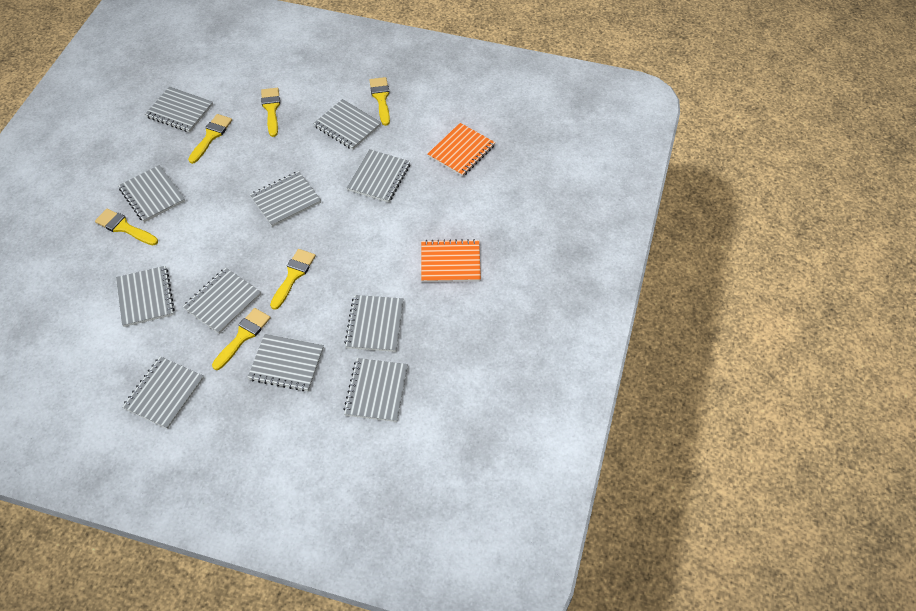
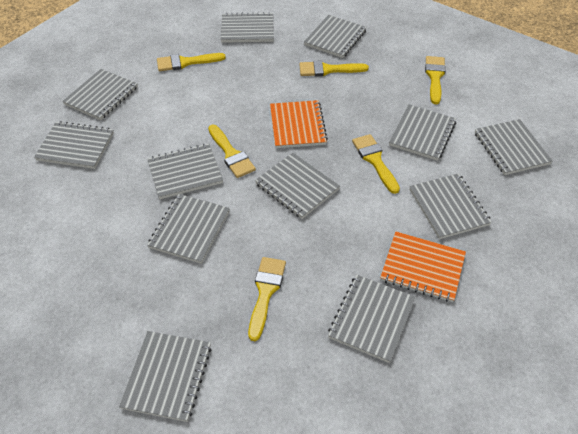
grey notebook: [116,266,175,327] [118,165,185,222] [122,356,204,429] [145,86,213,132] [183,268,261,334] [247,334,324,391] [250,171,321,227] [313,99,382,150] [343,358,408,422] [344,295,404,352] [347,149,410,203] = 11 -> [34,121,114,169] [62,69,138,120] [119,331,211,422] [147,144,223,199] [147,194,230,264] [221,12,274,43] [255,153,340,219] [304,15,367,58] [328,275,415,363] [389,104,456,161] [409,173,492,239] [475,119,553,175] = 12

